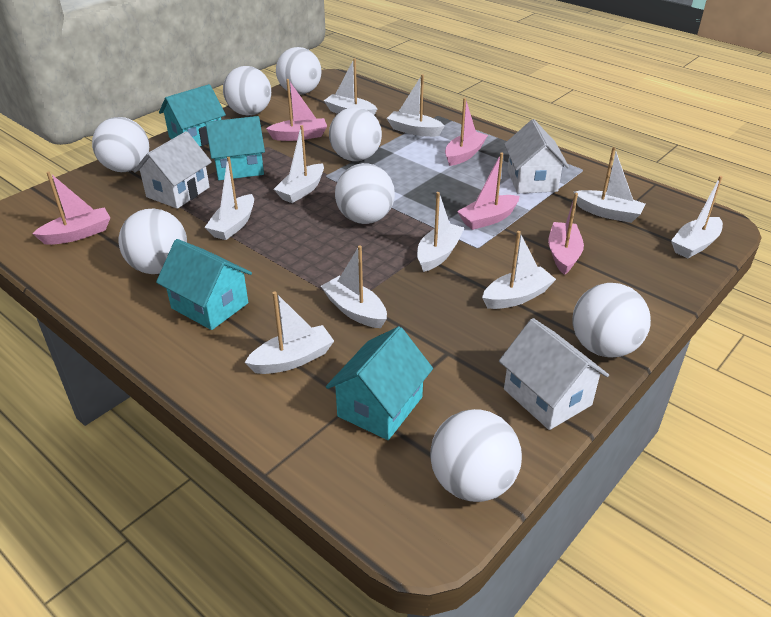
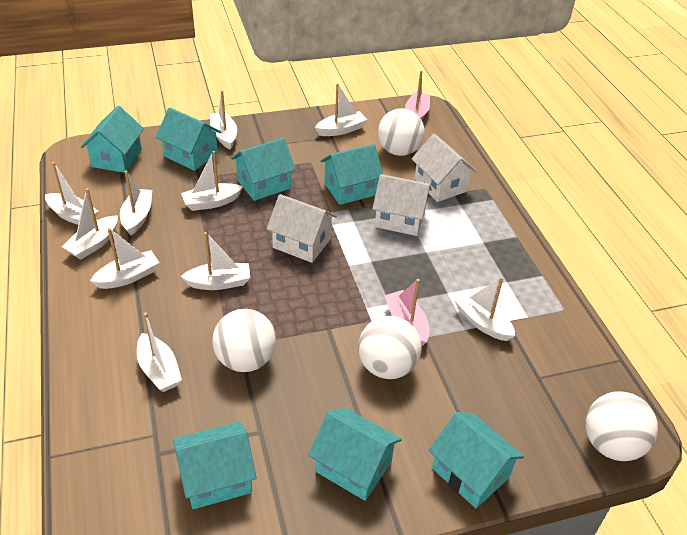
pink boat: [32,171,110,245] [266,79,327,141] [445,98,488,166] [457,153,520,230] [548,193,584,275] = 5 -> [384,279,429,346] [405,70,430,120] = 2
turquoise house: [156,239,252,330] [159,84,226,146] [205,116,265,180] [326,326,433,440] = 4 -> [81,106,144,173] [156,107,221,171] [173,422,257,509] [231,138,296,201] [308,408,402,501] [321,144,383,205] [429,412,524,508] = 7
white ball: [92,117,149,172] [118,209,187,274] [223,66,271,116] [276,47,322,95] [329,107,382,161] [335,163,395,224] [430,409,522,502] [572,283,651,358] = 8 -> [212,309,276,372] [358,316,422,379] [378,108,425,156] [586,391,658,461] = 4

